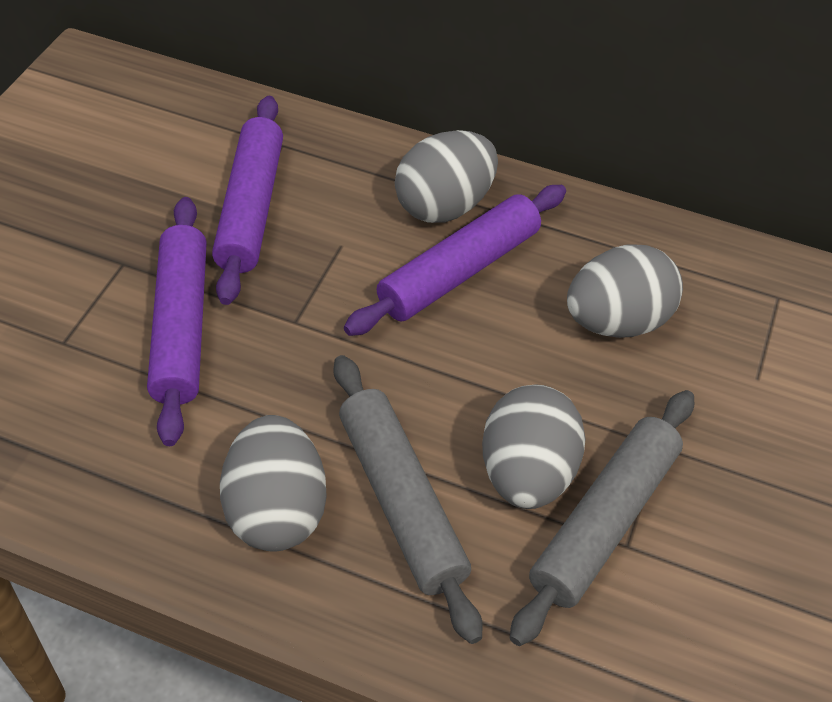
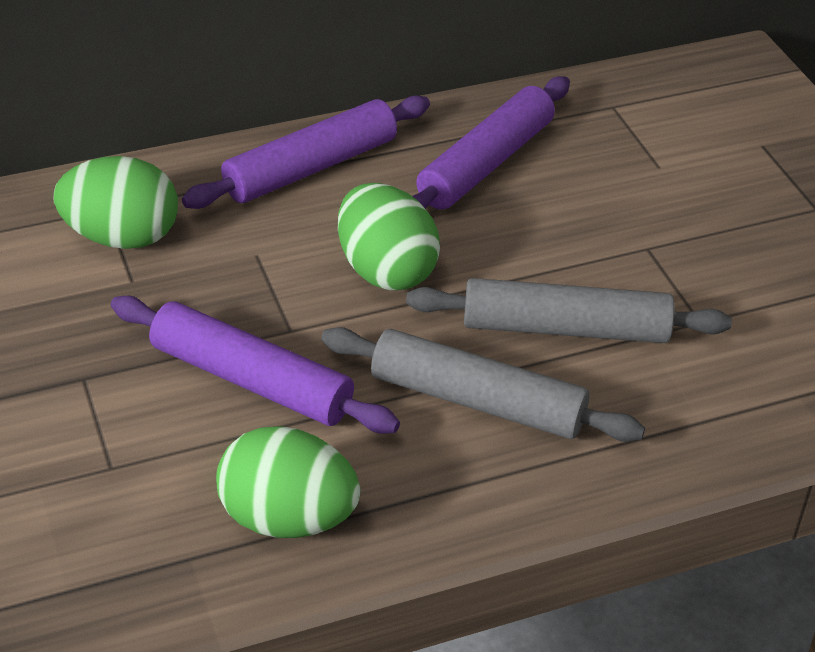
green egg: none = 0 -> [54,156,178,249] [216,426,360,538] [338,183,440,290] = 3
grey egg: [220,415,327,552] [395,130,498,223] [482,384,586,509] [567,244,683,338] = 4 -> none = 0

